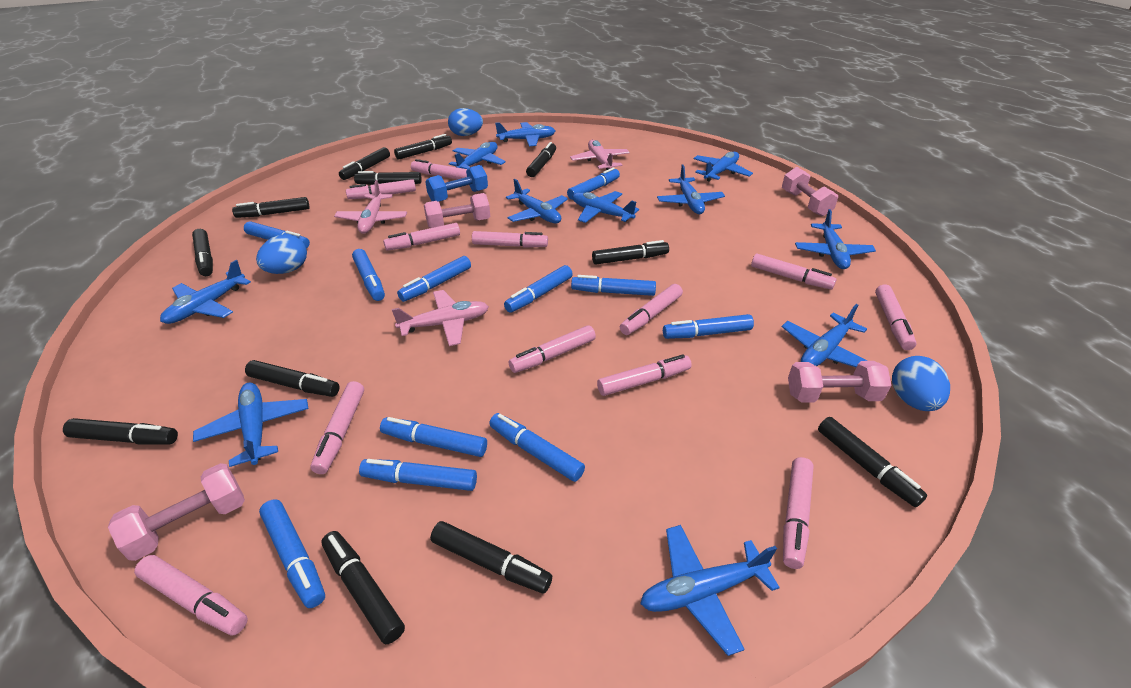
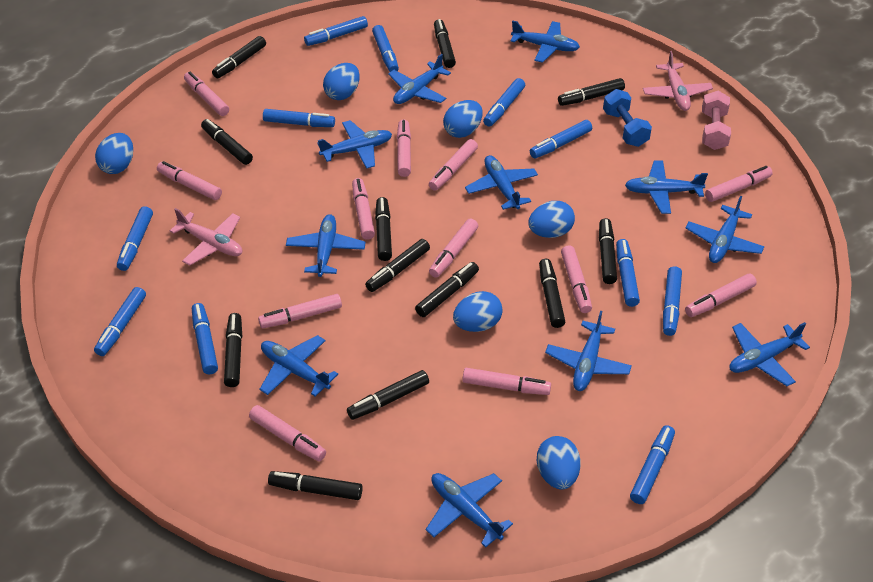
blue egg: [256,234,307,274] [448,108,483,136] [892,356,950,411] = 3 -> [95,133,133,174] [323,63,360,100] [443,100,483,138] [453,291,503,332] [528,201,575,238] [537,436,581,489] = 6
pink dumbbell: [108,463,245,561] [424,193,490,228] [782,167,838,216] [788,361,891,403] = 4 -> [702,91,731,150] = 1
pink plane: [334,180,407,234] [392,290,489,346] [570,140,630,170] = 3 -> [170,208,242,265] [643,51,713,111] = 2

